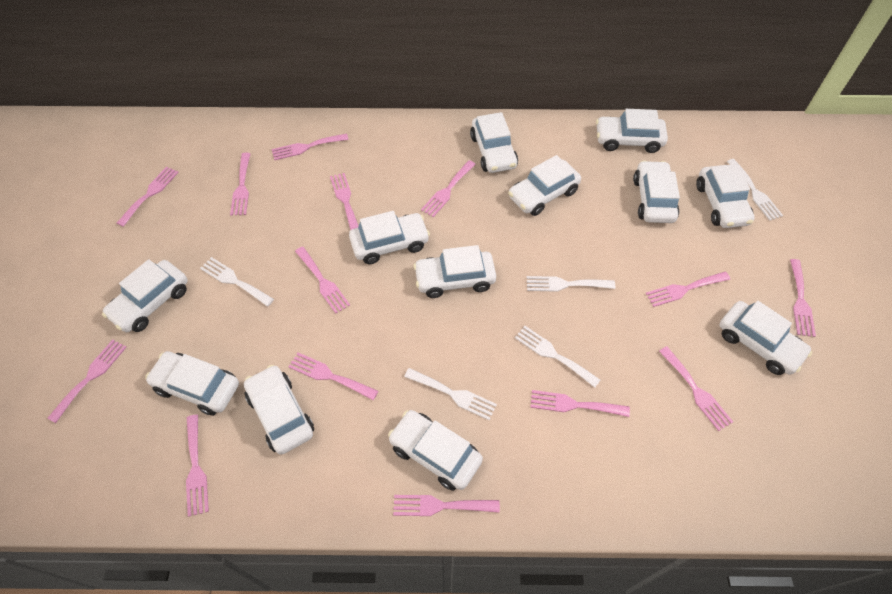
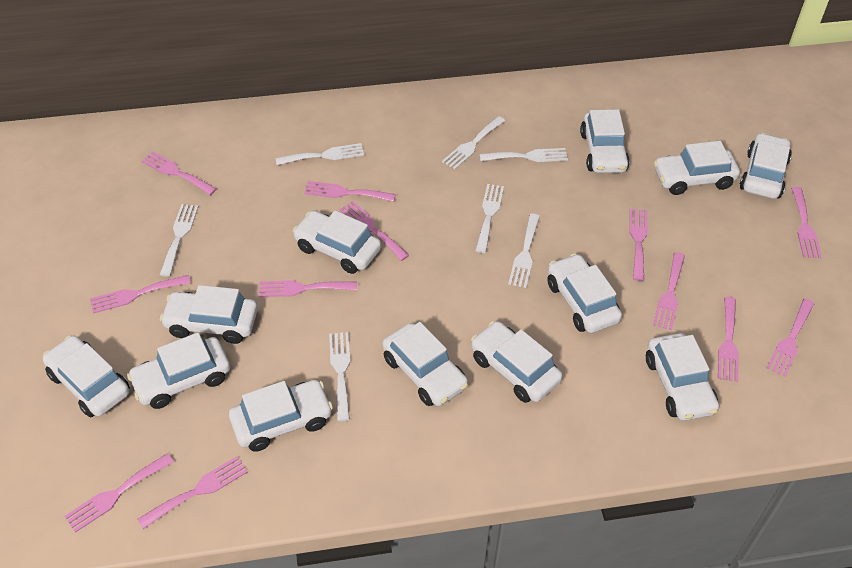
pink fork: [47,339,127,423] [117,167,179,227] [186,414,209,517] [230,153,251,216] [272,134,349,160] [289,353,378,400] [295,247,350,313] [330,173,358,230] [393,495,500,516] [421,160,476,217] [530,390,630,417] [646,272,730,307] [659,346,733,431] [790,259,816,337] = 14 -> [65,453,174,533] [90,275,191,314] [138,456,248,529] [141,152,217,195] [258,280,357,297] [304,181,396,202] [339,201,409,261] [629,208,648,281] [653,252,685,330] [718,297,739,382] [767,299,815,377] [791,187,822,258] = 12
white fork: [200,257,274,307] [404,368,497,420] [515,326,600,388] [527,276,615,292] [727,159,783,221] = 5 -> [160,204,199,277] [275,143,364,165] [329,332,350,421] [442,116,505,169] [475,184,504,253] [480,148,568,162] [508,214,540,288] = 7

